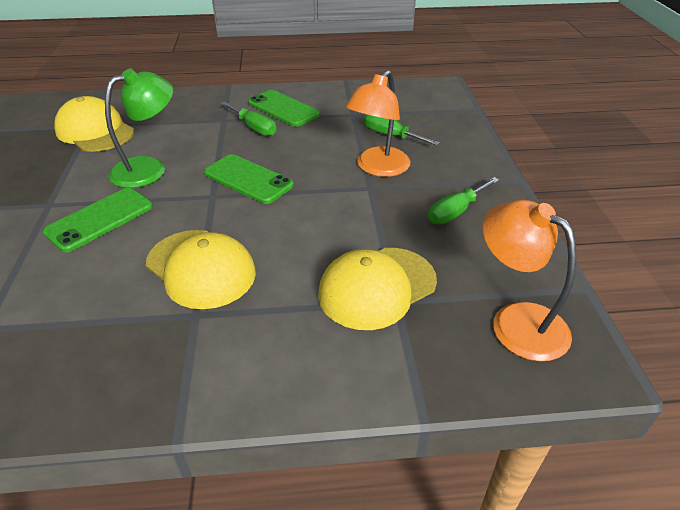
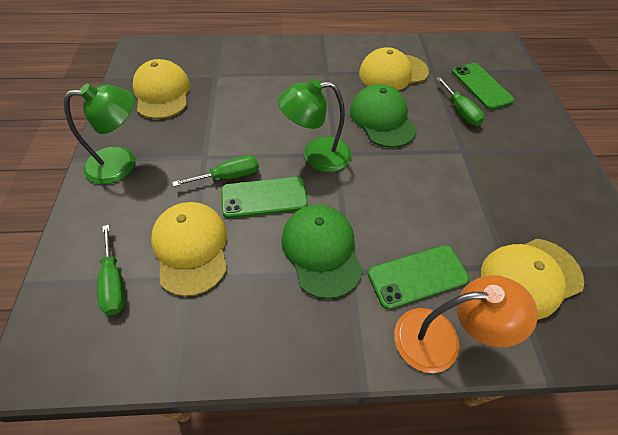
green cap: none = 0 -> [281,205,363,299] [350,84,417,148] = 2
green lamp: [105,68,173,188] = 1 -> [63,84,135,184] [278,79,352,172] = 2
orange lamp: [345,70,411,177] [482,200,577,361] = 2 -> [394,275,538,373] = 1
yellow cap: [54,96,134,152] [146,230,256,309] [318,248,437,330] = 3 -> [133,59,190,119] [151,202,227,297] [359,47,429,90] [481,239,584,320] = 4

